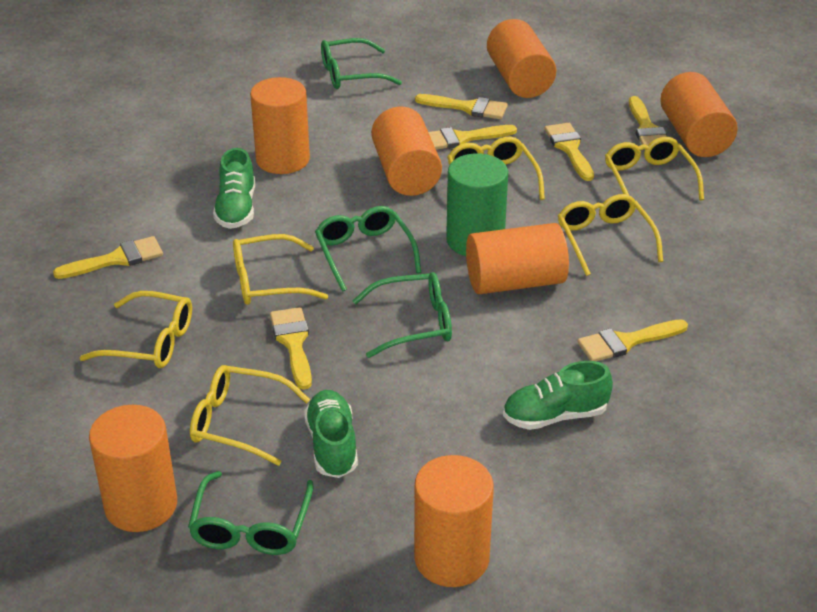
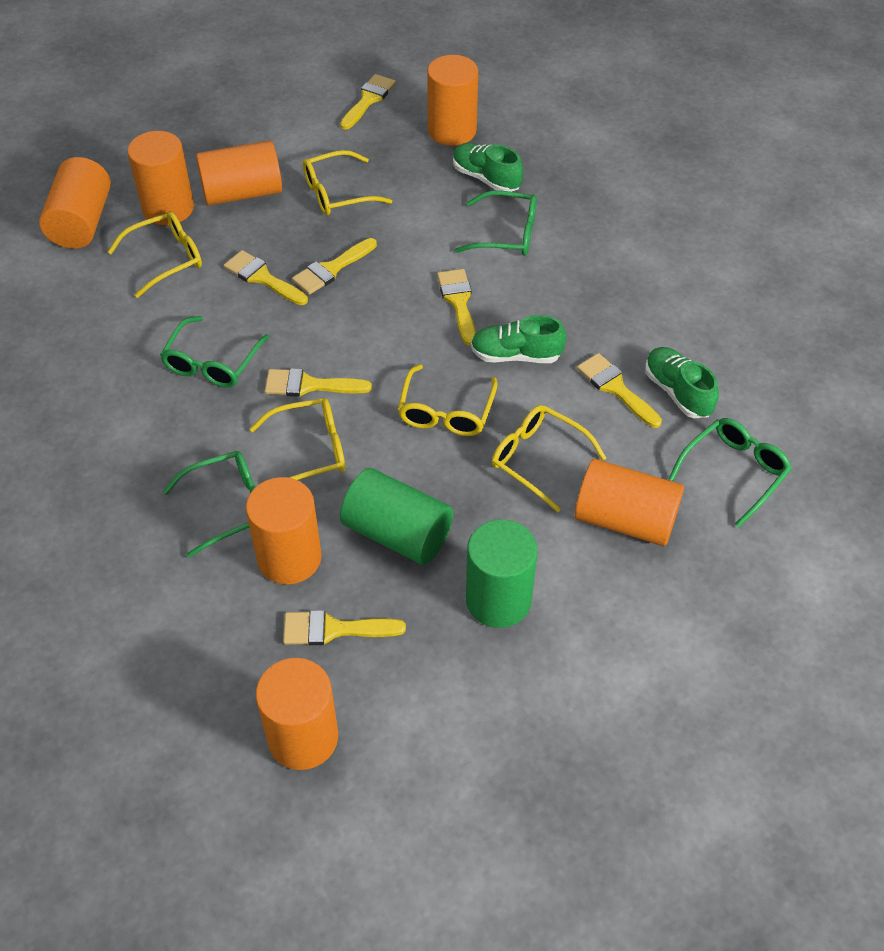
green cylinder: [446,153,508,256] = 1 -> [340,468,453,565] [466,519,537,628] = 2
yellow glasses: [80,291,192,368] [190,365,310,466] [233,234,328,305] [447,137,545,200] [558,194,663,276] [605,137,704,200] = 6 -> [108,211,202,298] [249,398,345,480] [303,150,392,215] [398,364,497,436] [492,405,606,513] = 5

